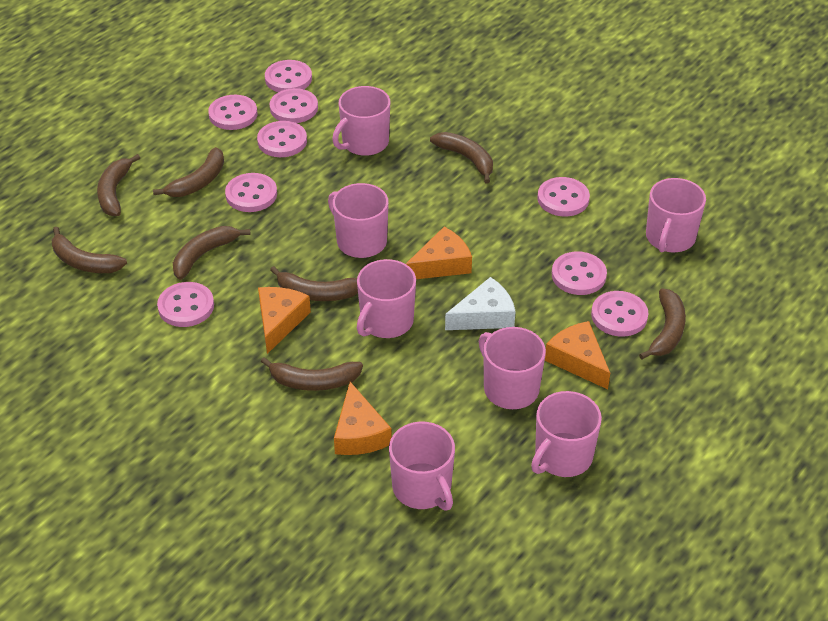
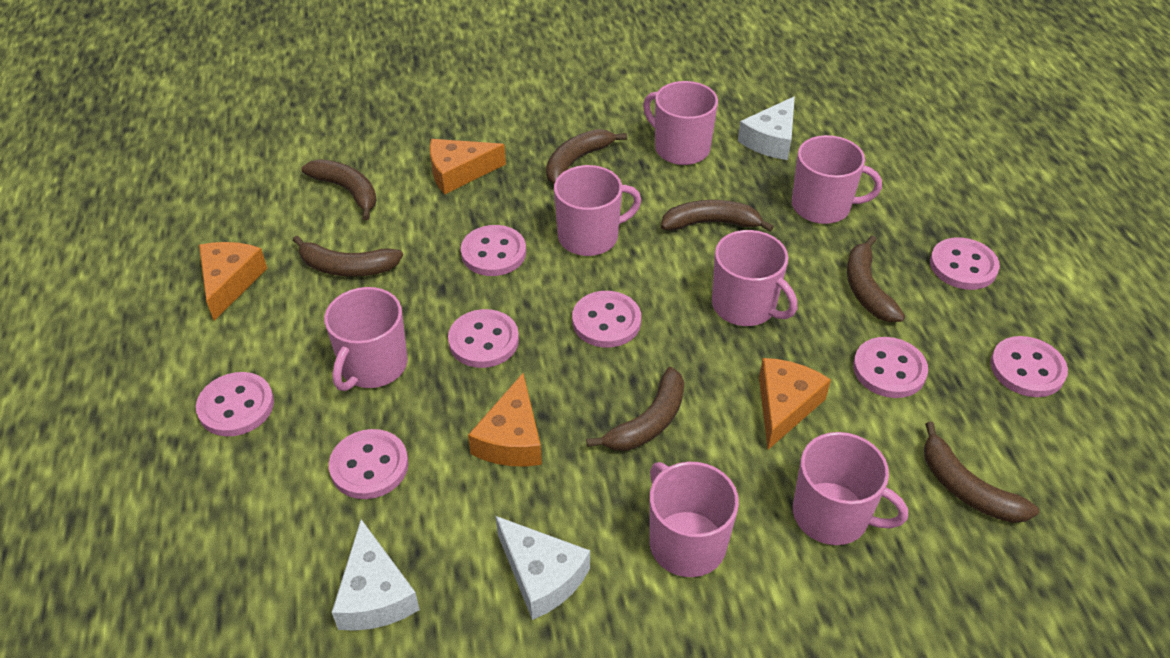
brown banana: [52,227,127,273] [97,154,140,216] [153,147,224,197] [173,226,251,280] [261,357,363,391] [270,266,358,301] [430,132,493,183] [639,288,686,359] = 8 -> [293,236,403,277] [301,159,377,220] [546,129,627,184] [586,367,684,451] [661,200,774,232] [847,235,905,322] [924,422,1039,523] = 7
pink button: [157,282,214,327] [208,95,257,130] [225,173,277,212] [257,121,307,157] [265,60,312,92] [270,88,318,123] [538,177,590,217] [552,251,607,295] [591,291,648,337] = 9 -> [196,372,274,436] [329,429,409,499] [448,309,519,368] [461,225,526,276] [572,291,641,348] [853,337,928,398] [930,237,1000,290] [990,336,1068,397] = 8
white cheese: [445,277,516,330] = 1 -> [332,519,420,631] [496,516,590,620] [738,96,795,160] = 3

